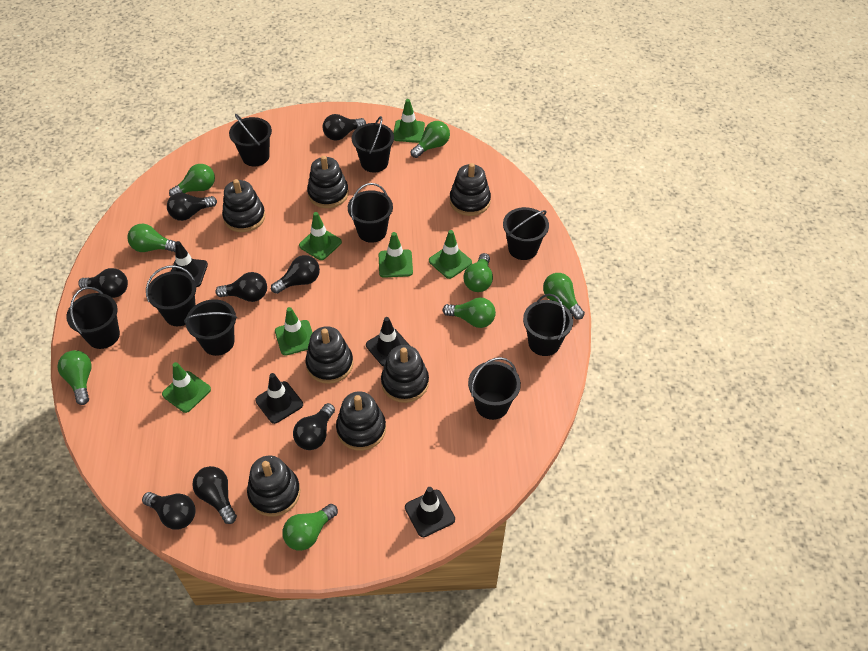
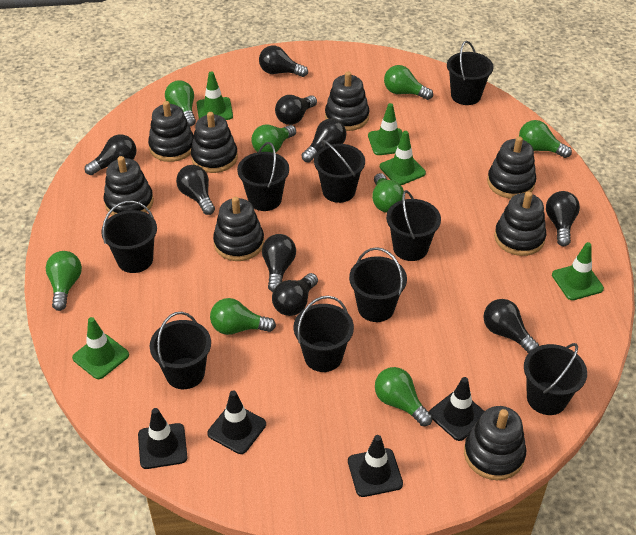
black light bulb: [78,268,128,298] [142,492,196,529] [167,193,217,221] [192,466,237,524] [215,272,267,302] [271,255,320,294] [293,403,335,450] [323,114,366,141] = 8 -> [85,134,137,175] [176,165,215,215] [259,45,308,77] [262,234,296,292] [272,273,318,316] [275,95,317,125] [302,119,346,162] [483,299,539,353] [546,191,580,246] = 9
black stacking toy: [222,179,265,232] [247,455,300,517] [305,326,353,384] [307,156,349,208] [336,391,386,451] [381,345,429,403] [450,163,491,216] = 7 -> [103,156,154,216] [148,101,194,162] [191,112,238,173] [213,197,264,261] [325,71,370,131] [464,406,526,480] [487,136,536,199] [494,191,546,256] = 8
green traffic cone: [162,362,211,413] [275,307,313,356] [299,212,342,260] [379,232,413,278] [393,99,425,143] [429,230,472,279] = 6 -> [72,317,129,379] [197,71,233,120] [368,103,403,155] [380,131,426,185] [552,242,604,300] = 5

